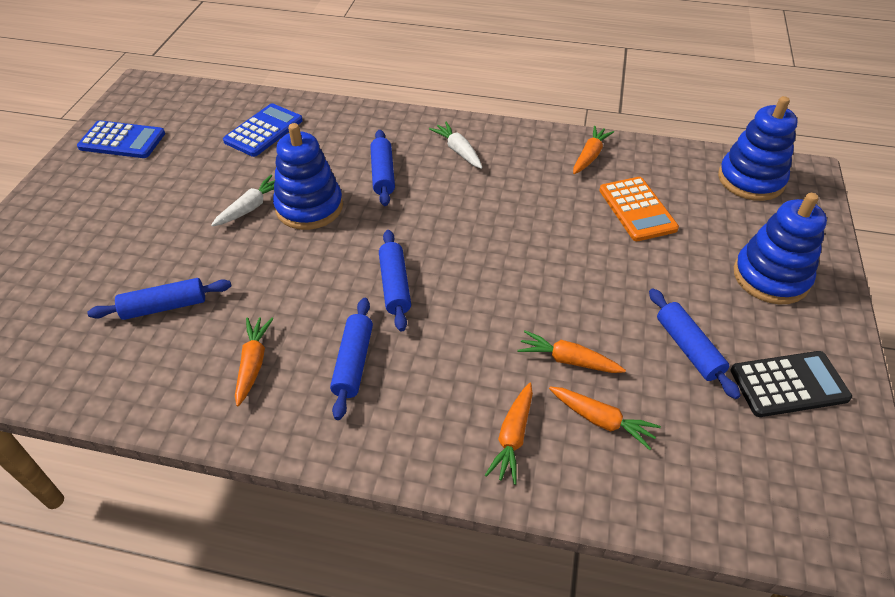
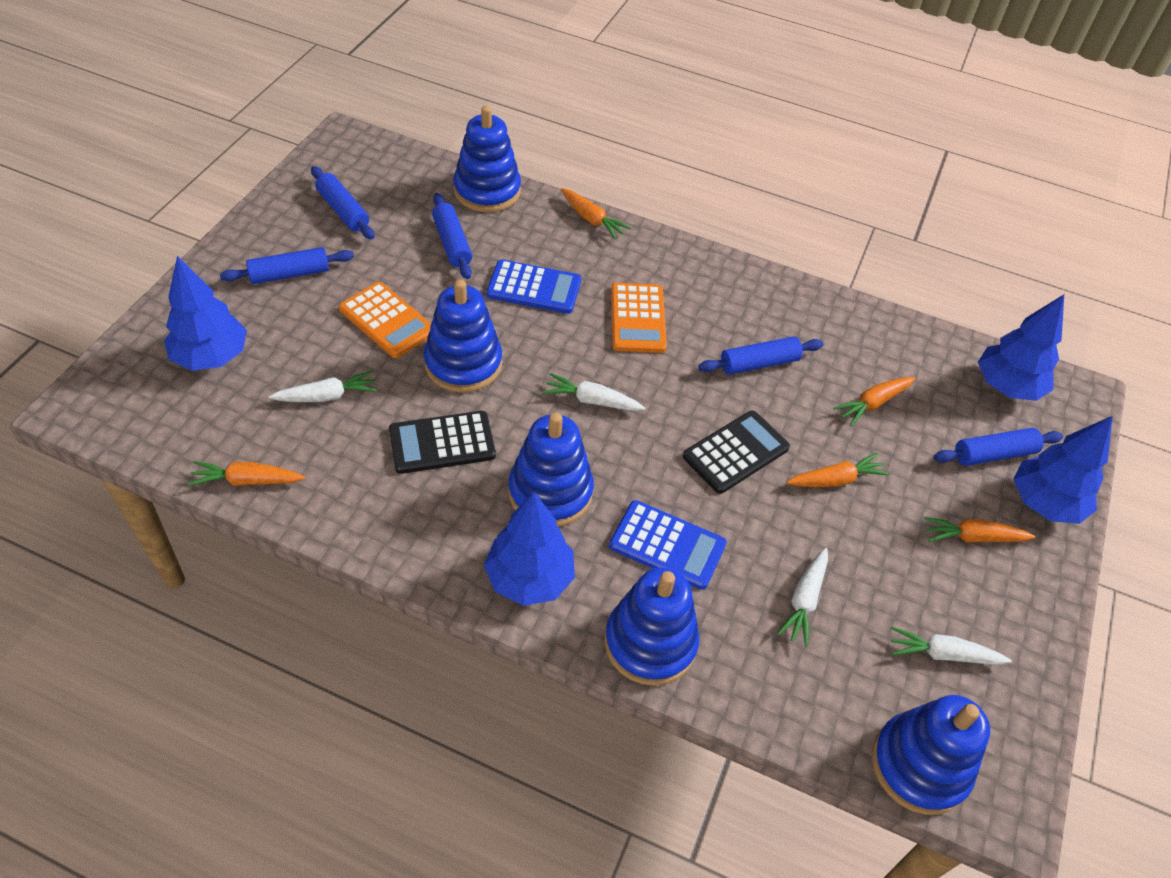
black calculator: [730,351,852,417] = 1 -> [389,411,496,474] [683,410,790,494] = 2
blue stacking toy: [273,123,343,230] [718,96,798,201] [734,193,827,304] = 3 -> [424,279,502,393] [453,106,521,212] [508,412,594,527] [605,567,699,686] [872,695,990,815] = 5
blue tree: none = 0 -> [164,256,247,371] [484,492,575,606] [978,295,1064,401] [1013,416,1113,524] = 4
orange calculator: [599,177,679,241] = 1 -> [339,282,431,358] [611,283,667,353] = 2
white carrot: [211,175,275,227] [429,122,482,169] = 2 -> [269,370,377,402] [543,373,645,411] [777,548,828,647] [890,626,1012,665] = 4

